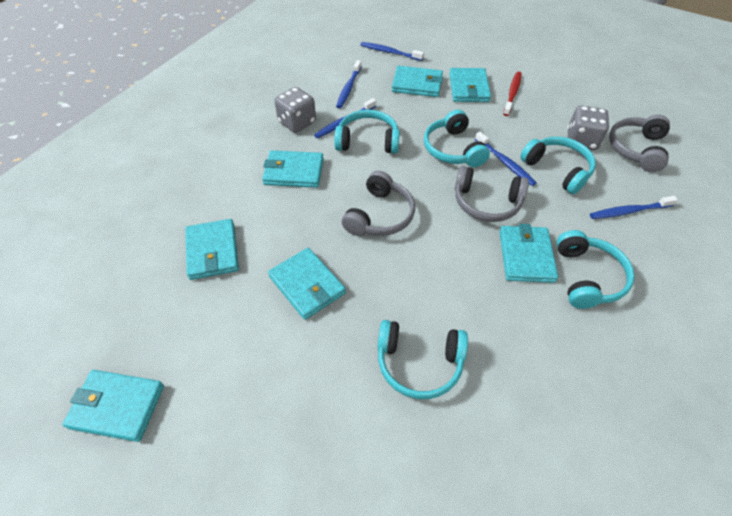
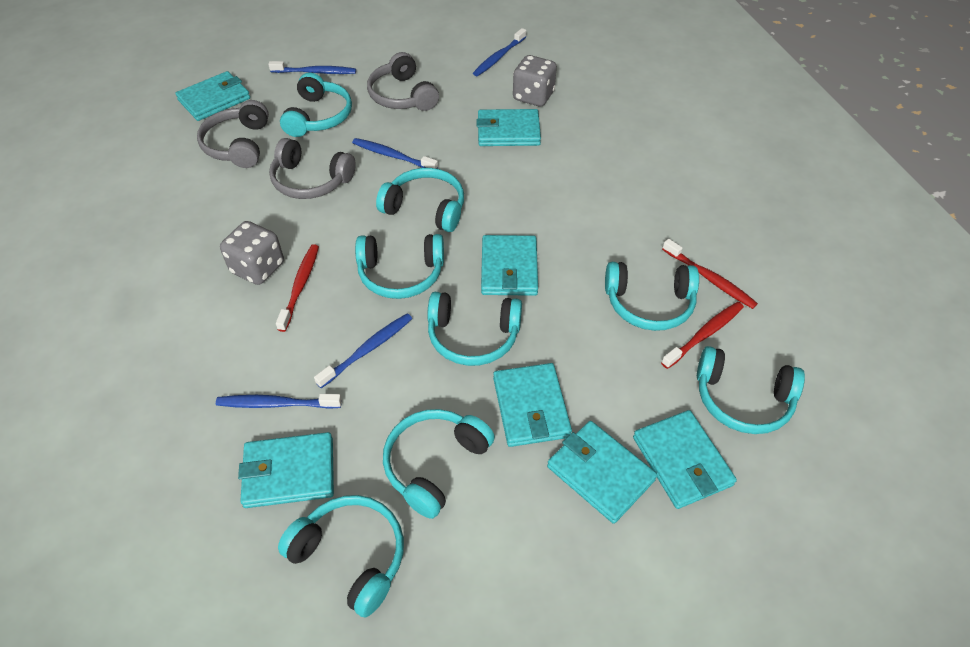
red toothbrush: [503,71,522,116] = 1 -> [276,244,319,332] [661,302,744,369] [662,239,758,309] = 3
turquoise headphones: [334,110,400,154] [378,320,468,399] [424,110,490,167] [520,137,596,194] [556,230,635,309] = 5 -> [278,495,404,618] [280,73,352,137] [355,234,444,299] [376,168,464,232] [383,409,495,519] [427,292,522,366] [605,262,699,331] [697,346,805,434] = 8

